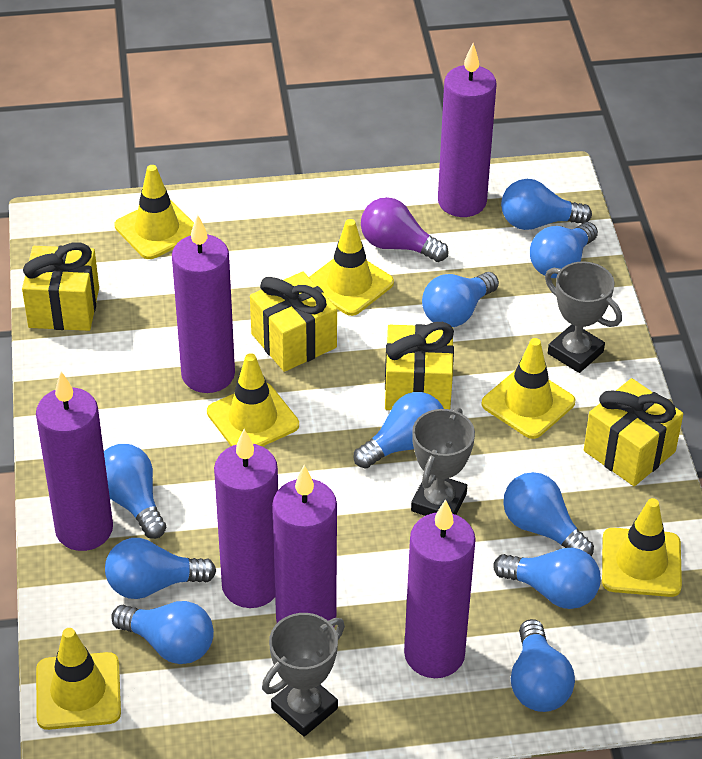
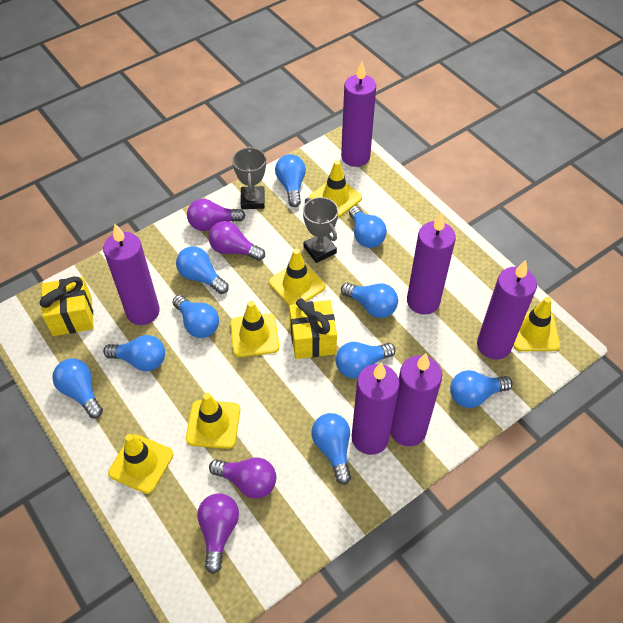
grey trophy: [262,613,345,737] [411,408,475,516] [545,262,622,373] = 3 -> [232,146,266,209] [303,197,338,263] = 2
purple light bulb: [361,197,449,262] = 1 -> [187,199,245,231] [197,493,239,574] [208,221,265,261] [209,458,276,499] = 4
yellow gift: [22,242,99,331] [250,271,337,372] [385,322,454,410] [584,378,683,486] = 4 -> [40,276,94,336] [289,298,337,359] = 2

